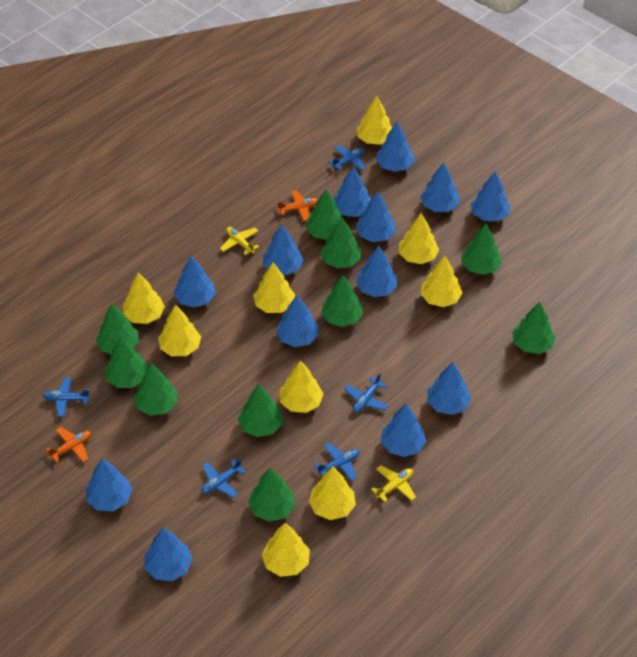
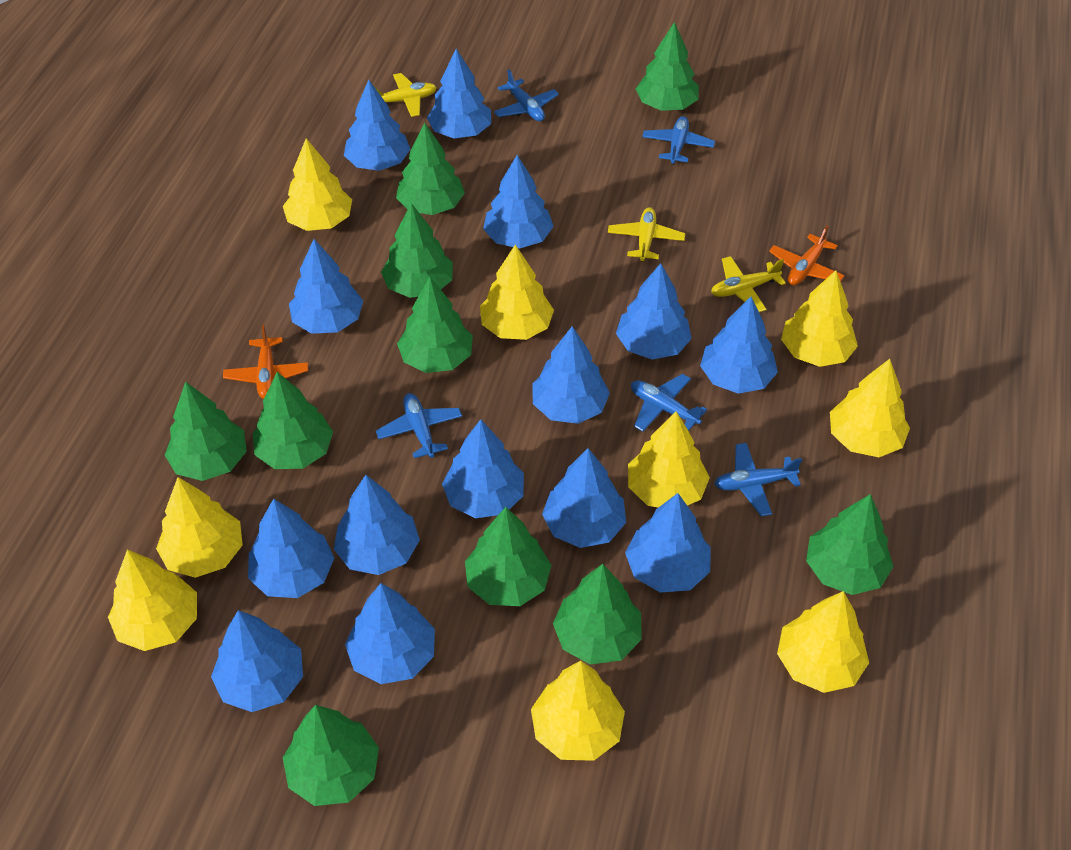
blue tree: [86,458,132,511] [144,527,193,581] [174,256,216,307] [263,224,304,275] [276,295,318,347] [334,166,371,217] [356,191,395,242] [356,246,397,297] [376,122,414,172] [381,404,426,457] [420,162,460,212] [427,362,471,415] [471,172,510,221] = 13 -> [211,610,303,712] [248,499,334,598] [289,239,363,334] [334,475,420,575] [344,80,410,171] [345,583,435,684] [427,49,491,138] [442,419,524,518] [483,155,554,248] [532,326,610,424] [542,448,626,548] [616,263,692,360] [625,493,711,592] [700,297,778,394] = 14
yellow plane: [220,227,259,255] [371,465,416,502] = 2 -> [375,73,437,117] [608,207,685,262] [711,256,786,312] = 3

